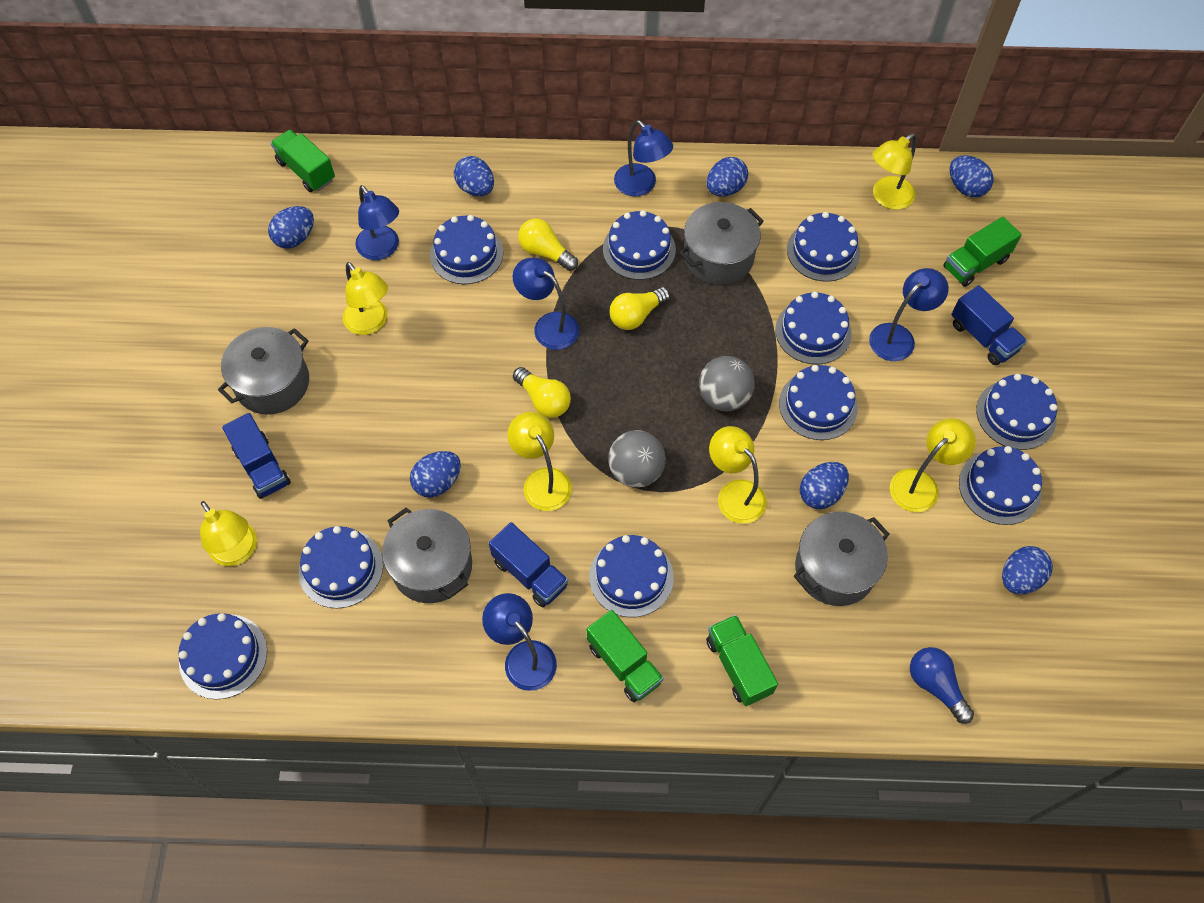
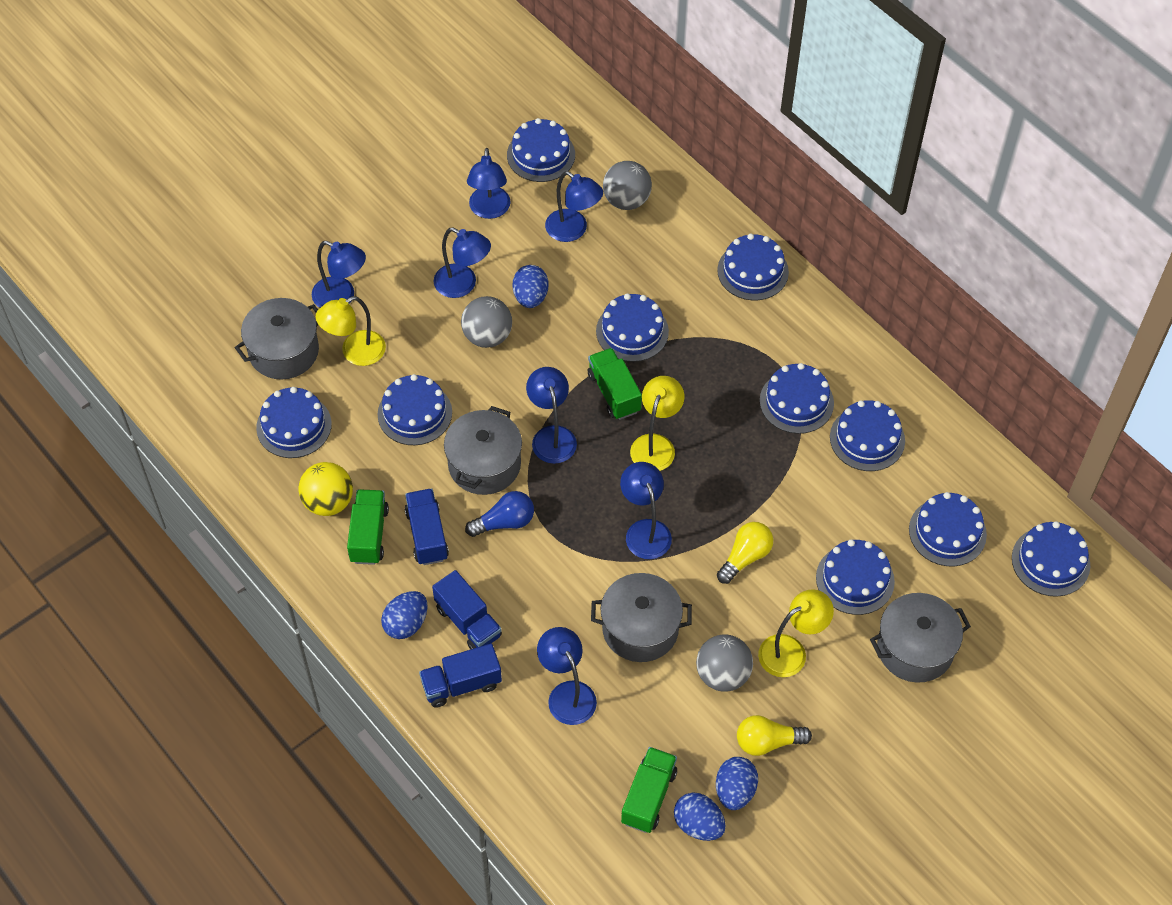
blue egg: [268,206,314,249] [410,451,461,498] [454,156,494,196] [707,157,748,197] [800,462,849,509] [950,155,994,198] [1002,546,1053,594] = 7 -> [381,591,428,639] [513,265,548,308] [674,793,726,841] [716,757,758,810] = 4
blue lamp: [355,185,399,260] [482,593,557,691] [513,258,579,350] [614,120,673,196] [869,268,949,361] = 5 -> [312,241,366,308] [434,228,491,298] [467,148,511,219] [526,367,577,464] [537,627,597,725] [545,171,603,242] [620,462,672,559] = 7
green truck: [271,129,335,192] [587,610,663,702] [706,615,778,706] [943,217,1022,287] = 4 -> [347,489,389,565] [588,348,642,420] [621,747,677,833] = 3
grey ball: [608,430,665,488] [699,356,755,411] = 2 -> [461,296,512,348] [603,161,652,210] [696,634,753,692] = 3
yellow ball: none = 0 -> [299,462,353,516] = 1
yellow lamp: [200,501,257,566] [343,262,388,335] [507,412,572,511] [709,426,767,524] [873,134,916,210] [890,418,976,512] = 6 -> [316,296,386,366] [630,376,684,471] [758,589,834,677] = 3
yellow light bulb: [513,367,571,418] [518,218,578,271] [610,287,670,330] = 3 -> [717,522,773,584] [737,715,812,756] = 2

